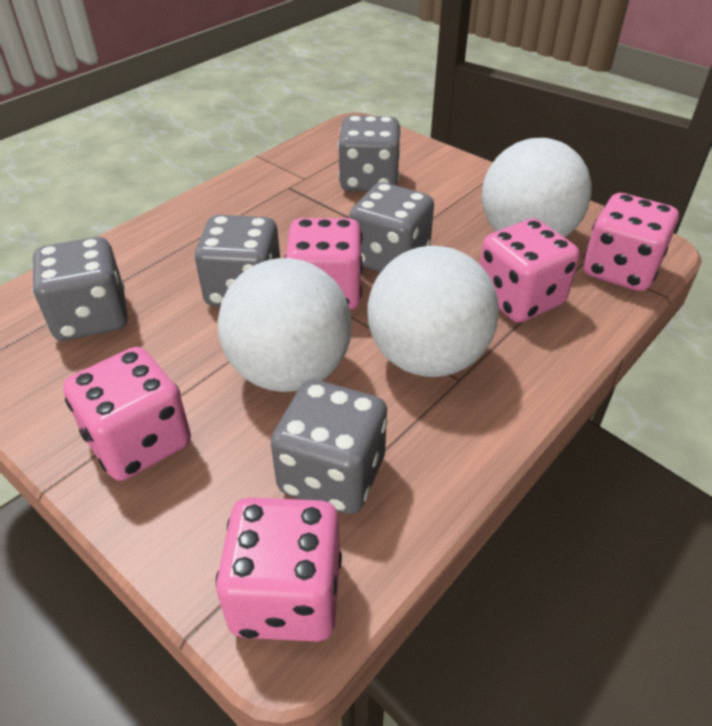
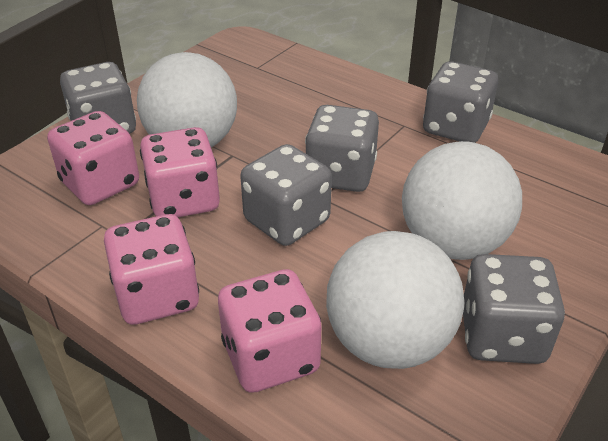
pink dice: [63,347,191,481] [216,497,342,642] [285,218,363,310] [480,218,579,323] [583,193,679,291] = 5 -> [47,111,139,205] [104,214,199,325] [140,127,220,217] [218,269,321,393] = 4

